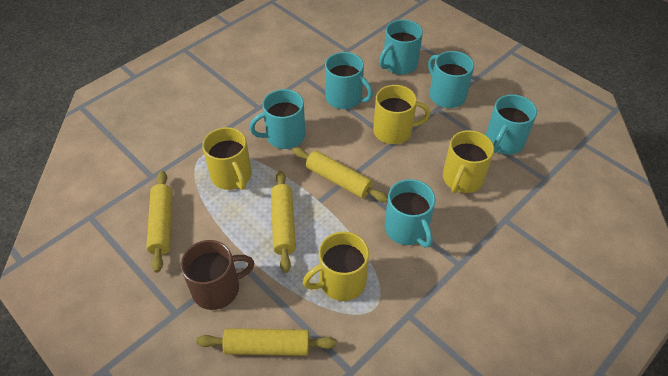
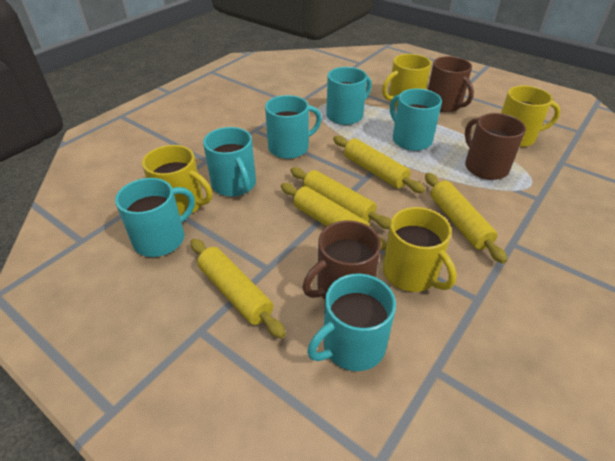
brown mug: [181,240,254,310] = 1 -> [303,220,381,299] [428,56,474,112] [465,113,526,180] = 3
yellow rolling pin: [146,171,172,273] [196,328,337,356] [271,171,296,273] [292,147,388,202] = 4 -> [191,239,286,338] [281,183,386,250] [290,167,391,229] [333,136,425,193] [425,173,507,264] = 5

